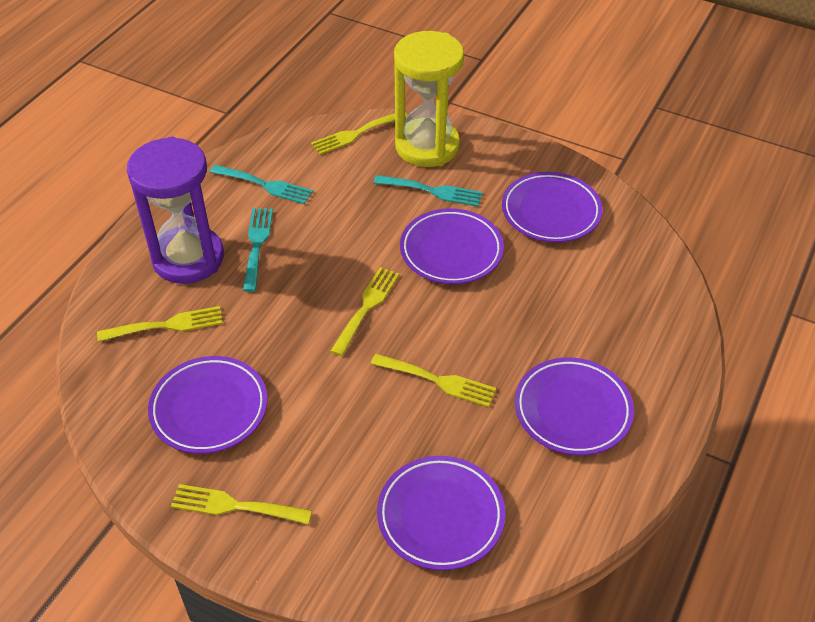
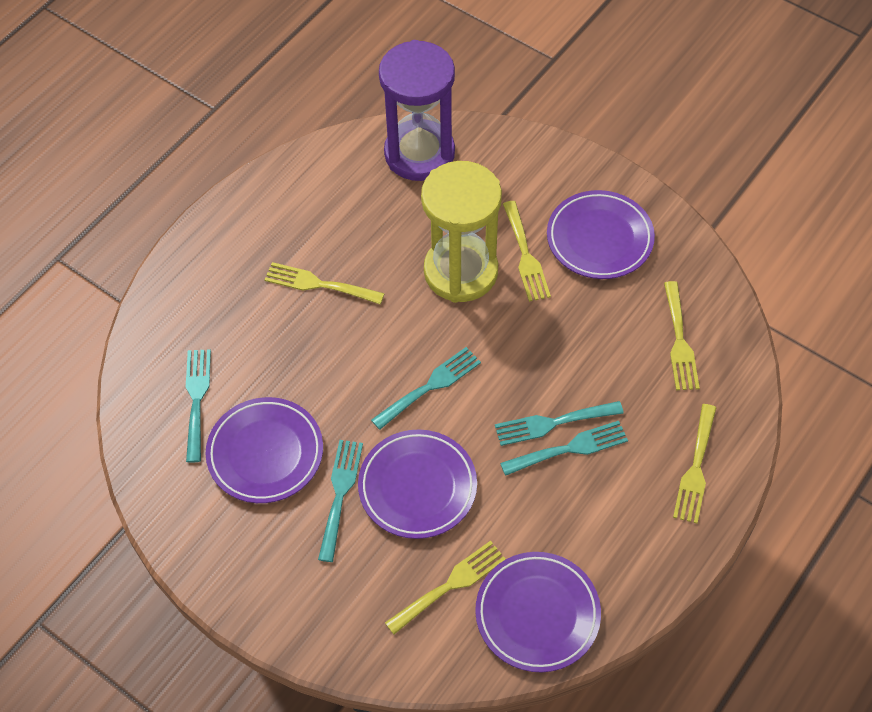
purple plate: [148,356,268,454] [377,456,505,570] [400,208,504,284] [502,172,603,242] [515,357,634,456] = 5 -> [206,397,323,503] [358,429,477,539] [475,552,601,672] [547,190,655,279] = 4
turquoise fork: [210,165,313,204] [243,208,273,292] [374,175,482,207] = 3 -> [186,349,211,463] [318,440,363,562] [371,347,481,430] [495,401,624,446] [500,421,628,476] = 5

